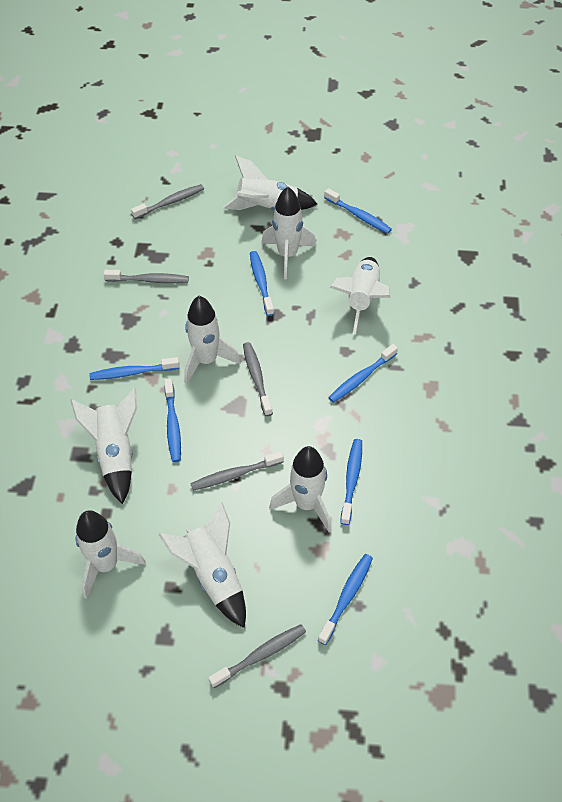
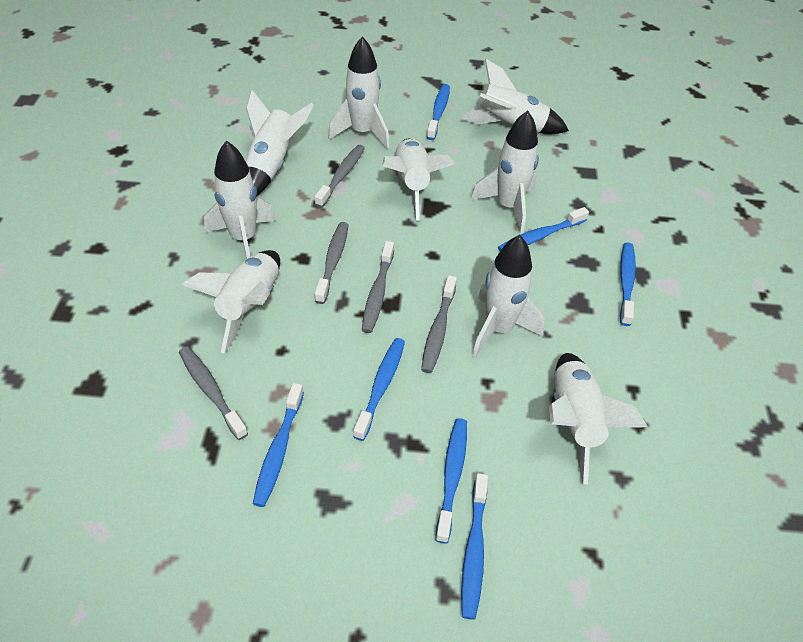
white rocket: [70,388,137,504] [76,510,146,599] [158,502,246,628] [184,296,241,384] [223,156,317,211] [262,187,316,279] [269,446,331,532] [330,257,390,335] = 8 -> [182,250,280,354] [204,140,277,259] [246,90,314,196] [328,36,390,150] [382,139,455,221] [460,59,569,134] [471,111,539,234] [472,235,545,358] [549,353,648,484] = 9

